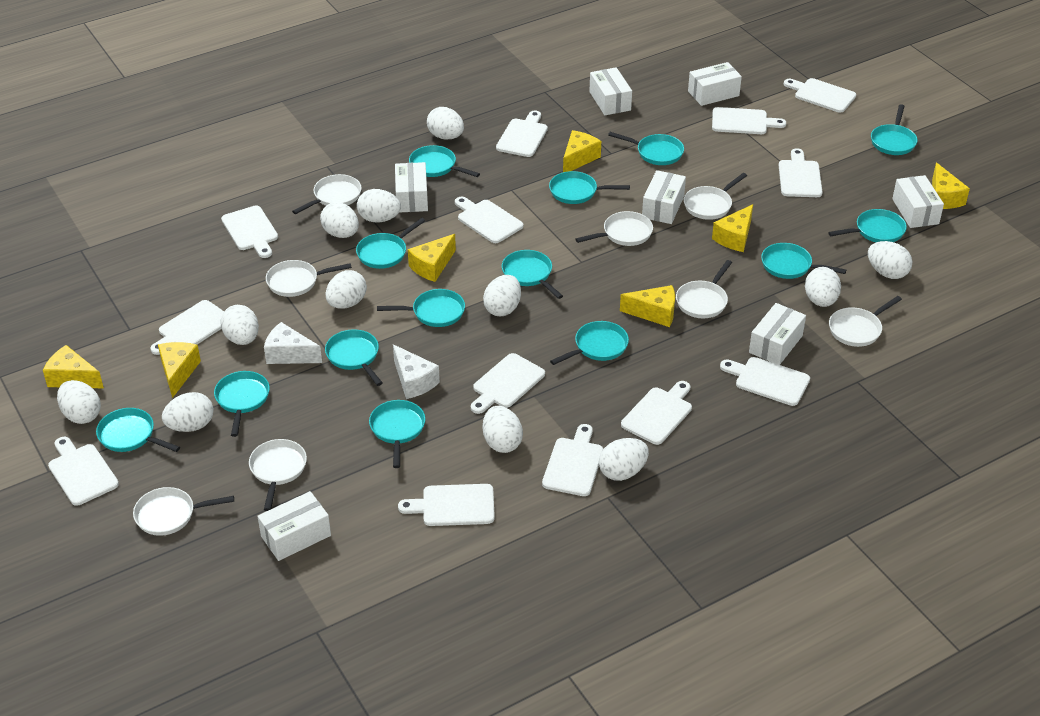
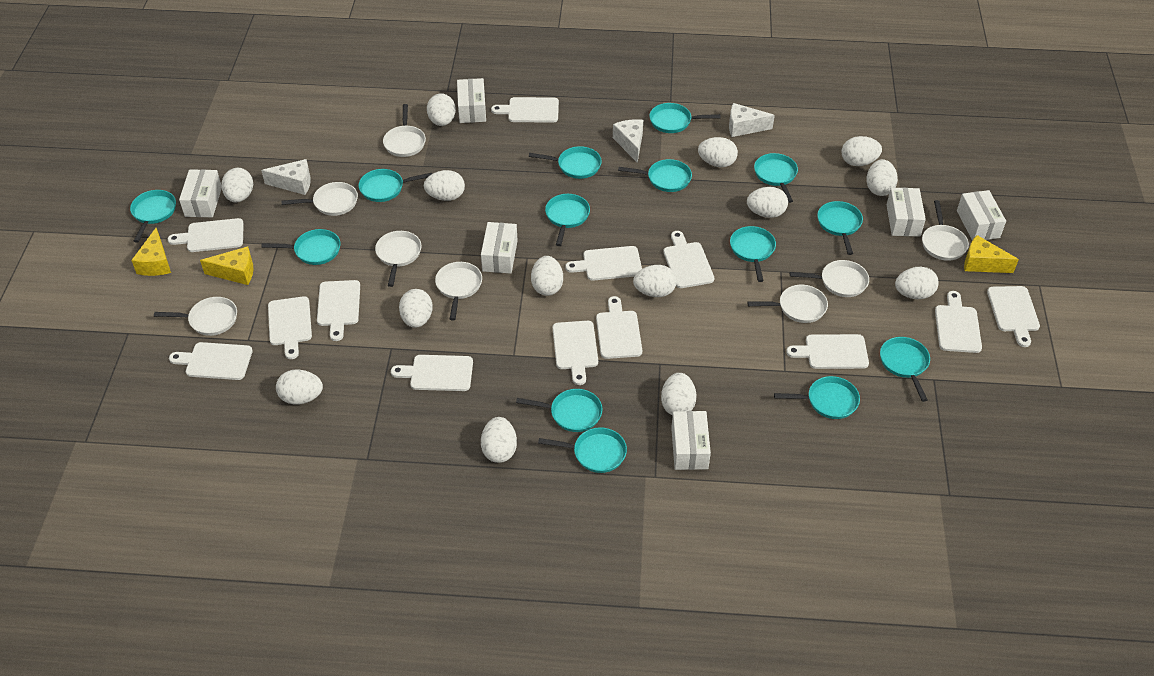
white box: [257,491,331,561] [395,162,428,213] [589,67,632,115] [642,170,686,224] [688,62,742,106] [749,303,806,365] [892,175,944,228] = 7 -> [179,169,222,217] [457,78,486,123] [481,222,518,274] [671,411,711,470] [886,188,926,237] [957,190,1006,240] = 6
white cheese: [264,322,322,364] [393,344,440,399] = 2 -> [261,159,311,195] [613,119,643,163] [729,103,775,137] = 3
white egg: [57,380,101,424] [162,392,214,432] [221,305,259,345] [320,202,359,238] [326,270,367,309] [357,189,401,223] [427,107,464,139] [483,275,521,316] [483,406,523,453] [599,438,649,481] [805,267,841,307] [868,241,912,279] = 12 -> [221,168,253,203] [276,369,323,405] [399,289,433,328] [424,170,465,201] [427,93,456,126] [481,417,517,463] [531,256,563,296] [633,265,677,297] [661,373,696,416] [698,137,738,167] [747,187,788,218] [842,136,882,166] [866,159,898,196] [895,267,938,299] = 14
yellow cheese: [43,345,104,389] [158,342,201,398] [408,234,456,282] [563,130,601,172] [620,285,675,327] [712,204,753,252] [932,162,970,209] = 7 -> [131,228,171,276] [200,247,253,285] [964,235,1019,273] = 3

